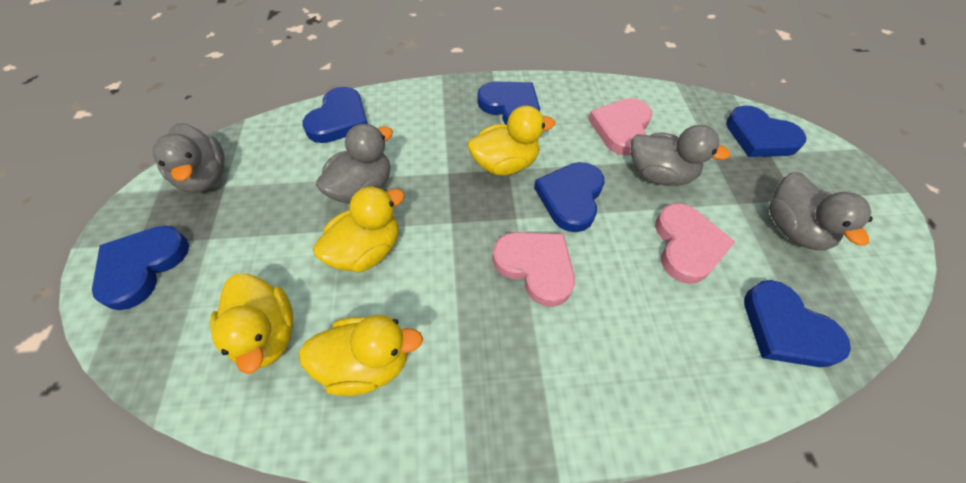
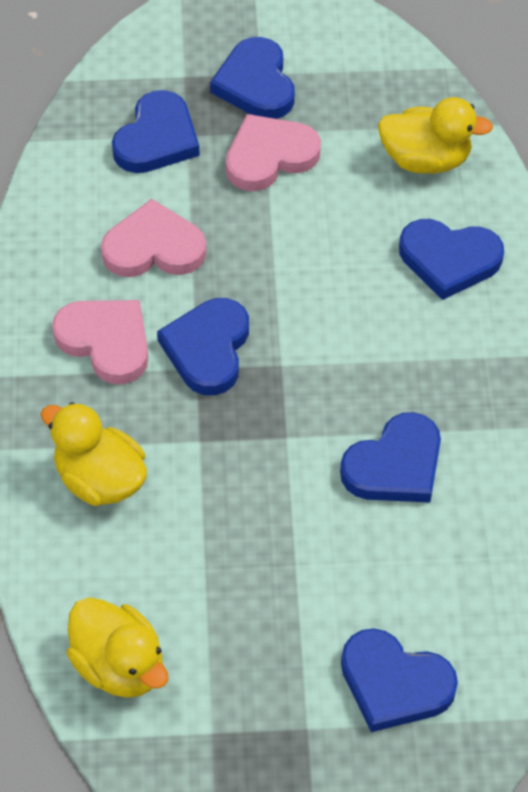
grey duck: [153,123,225,193] [316,124,393,204] [631,125,730,186] [769,172,873,250] = 4 -> none = 0
yellow duck: [210,273,293,374] [298,315,423,396] [313,186,405,272] [468,106,555,176] = 4 -> [41,402,147,506] [67,597,168,698] [378,97,493,174] = 3

